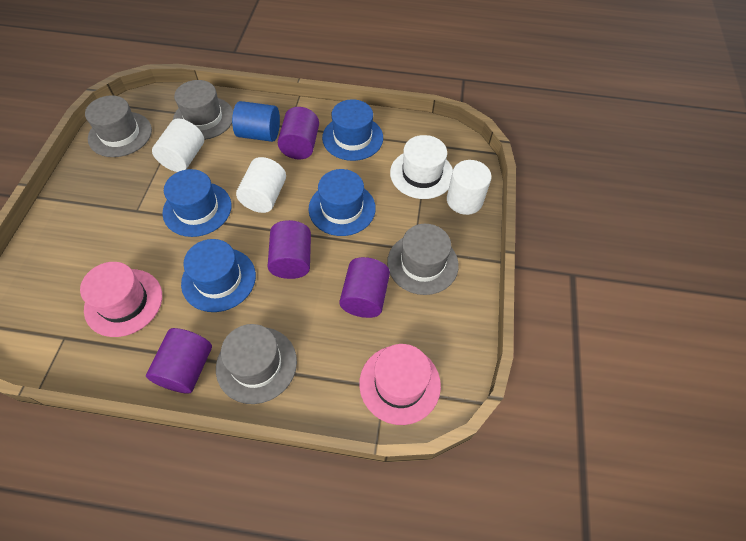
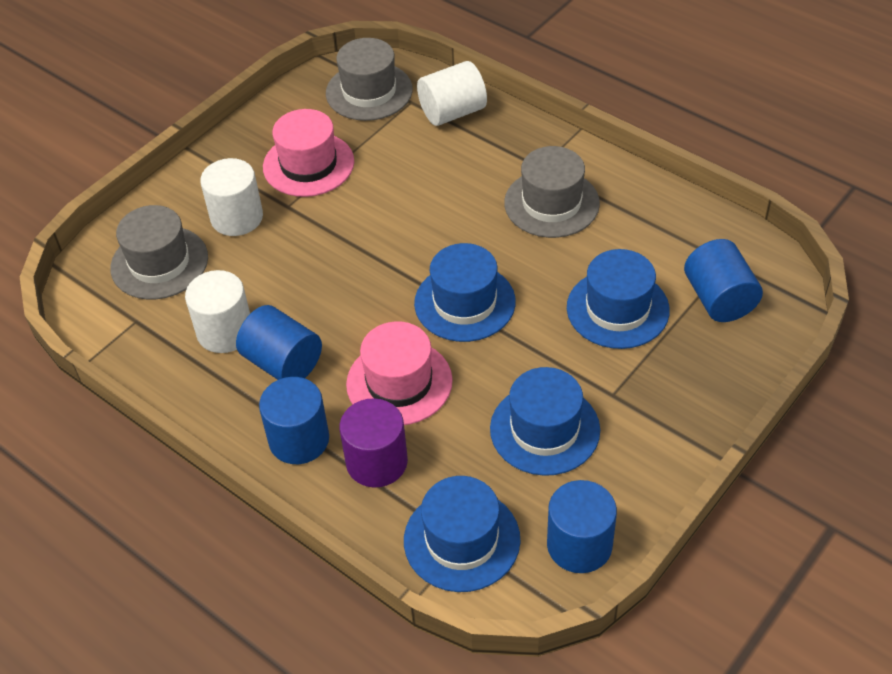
blue cylinder: [232,101,280,142] = 1 -> [236,305,322,380] [259,377,329,464] [547,480,617,573] [684,239,763,322] = 4
grey hat: [85,95,152,157] [173,80,233,140] [216,324,297,404] [387,224,459,295] = 4 -> [110,205,208,300] [326,38,413,121] [504,146,600,238] = 3
purple cylinder: [146,328,212,393] [268,220,311,279] [278,107,319,159] [339,257,390,318] = 4 -> [340,398,408,488] = 1
white hat: [390,135,453,199] = 1 -> none = 0

